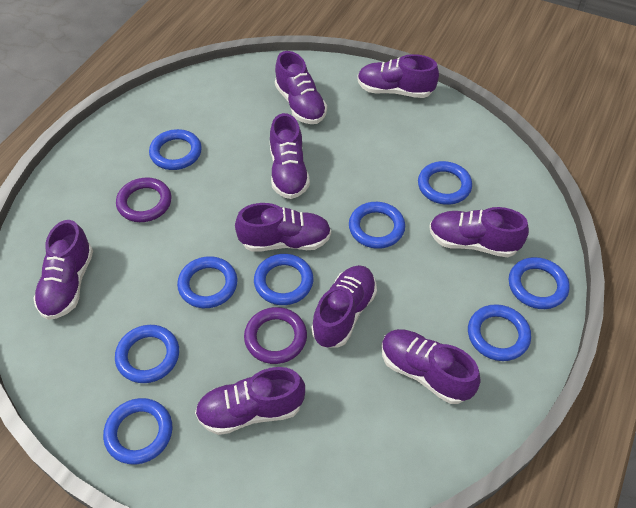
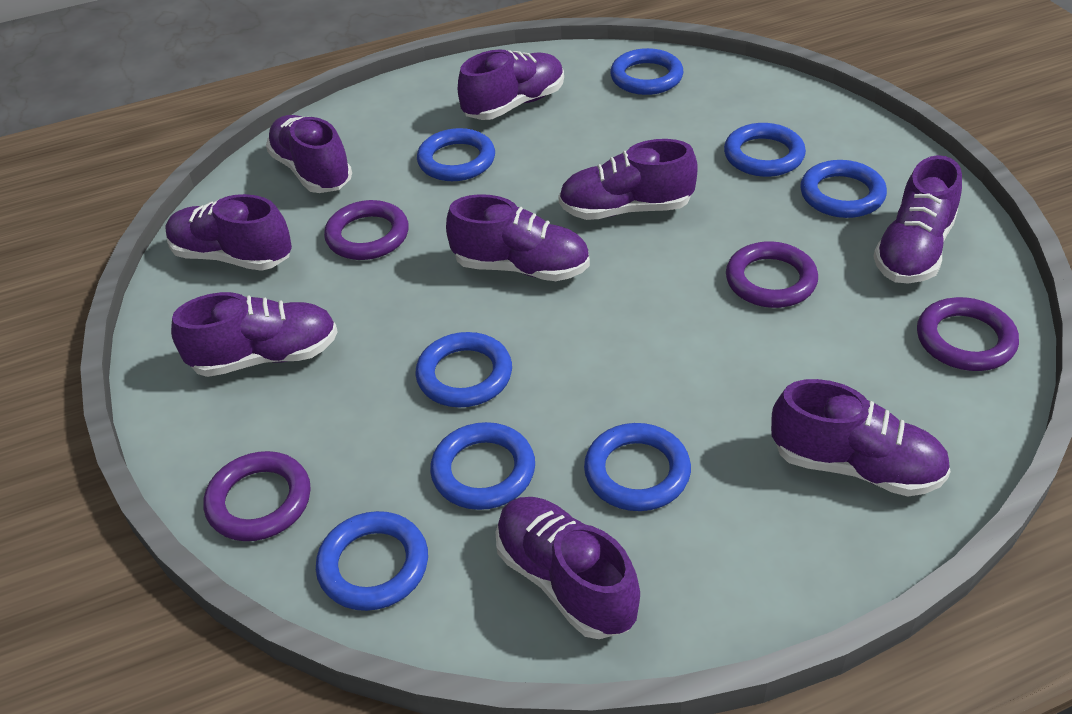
blue ring: [103,398,173,465] [115,325,179,383] [149,129,202,170] [177,256,237,308] [254,254,313,305] [349,202,405,249] [418,161,472,205] [468,304,531,361] [509,257,570,309] = 9 -> [316,511,428,611] [415,332,512,407] [417,128,495,181] [430,422,535,510] [584,423,691,511] [610,48,683,95] [724,123,806,177] [800,160,887,218] = 8
purple ring: [116,177,172,222] [244,307,307,364] = 2 -> [204,451,311,541] [324,200,409,260] [726,241,818,308] [917,297,1019,371] = 4

